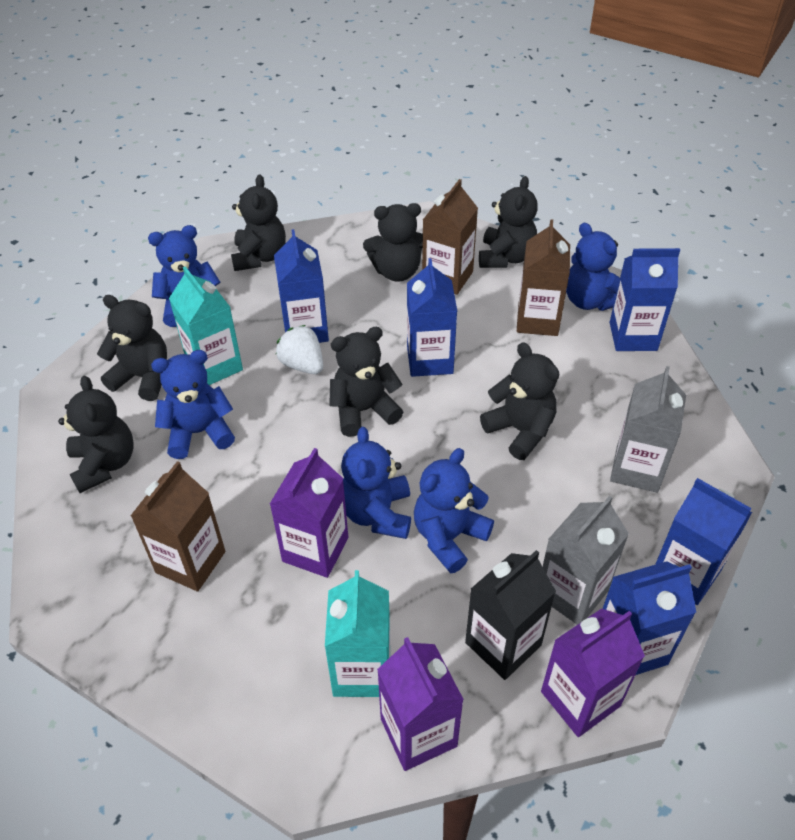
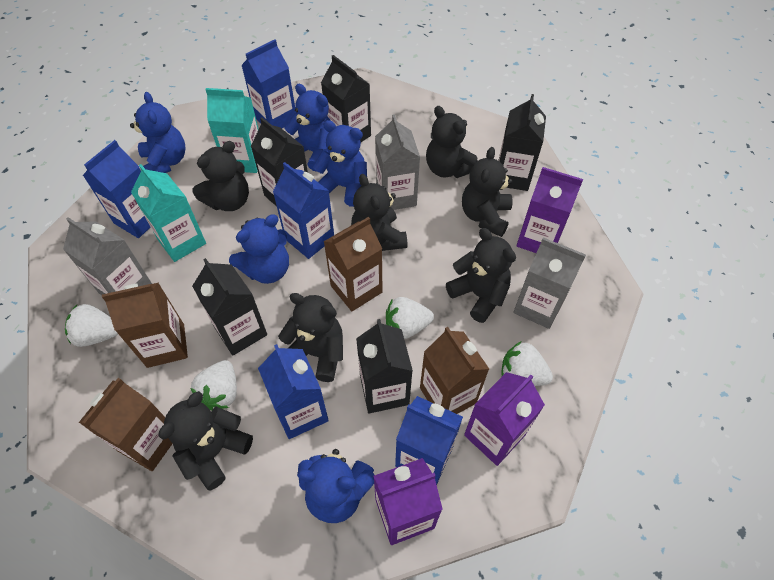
black carton: [465,550,556,680] = 1 -> [192,258,267,355] [251,117,308,206] [321,55,371,142] [356,319,413,413] [498,94,546,191] = 5
brown carton: [131,461,226,591] [422,179,478,295] [517,219,570,336] = 3 -> [79,378,173,471] [102,282,188,368] [323,217,383,311] [420,327,489,414] = 4
grey carton: [543,496,629,625] [610,366,686,493] = 2 -> [63,217,152,295] [375,114,420,210] [513,237,586,329] = 3
white strawberry: [276,325,323,374] = 1 -> [65,304,118,347] [190,360,237,410] [386,297,434,339] [501,341,553,386] = 4

